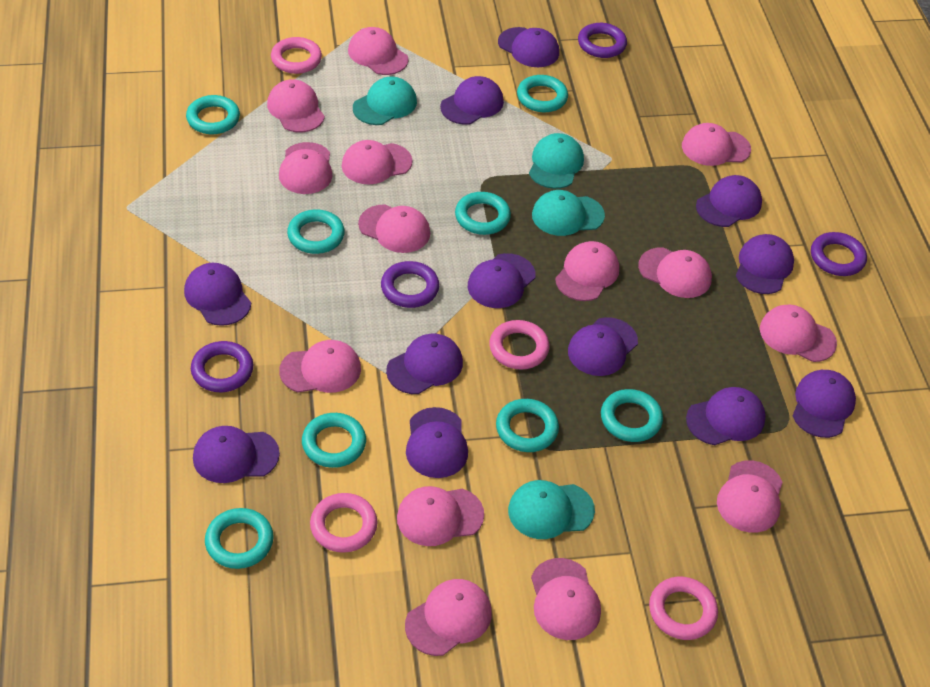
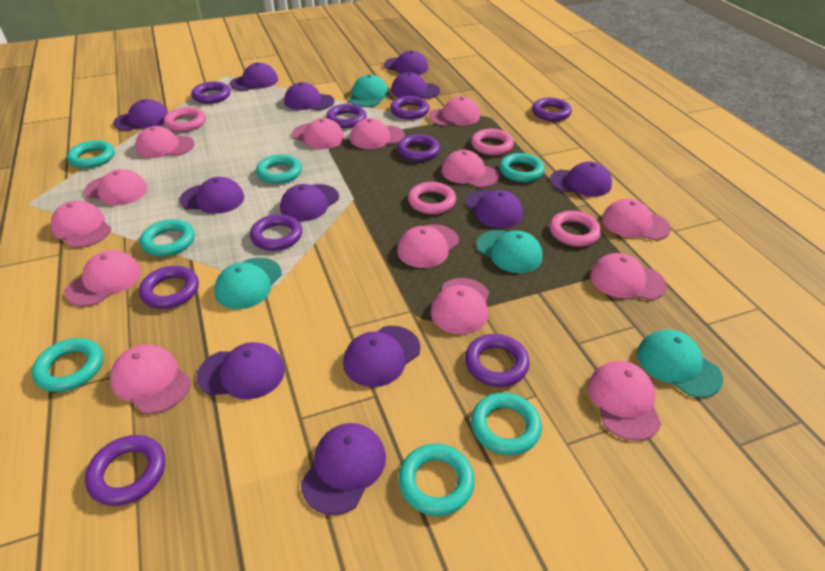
purple ring: [191,341,253,392] [381,261,439,308] [578,23,627,58] [811,232,867,276] = 4 -> [85,435,165,506] [139,266,199,309] [191,82,230,104] [250,214,302,251] [326,104,367,128] [390,96,429,119] [397,134,440,162] [465,334,529,387] [532,98,572,121] = 9
turquoise ring: [186,95,240,134] [205,508,274,569] [287,209,345,254] [302,413,366,468] [455,192,511,235] [496,399,559,452] [517,75,568,112] [601,389,663,442] = 8 -> [32,338,103,392] [67,140,115,169] [140,219,195,257] [256,154,302,184] [398,444,475,516] [471,393,542,455] [499,153,545,182] = 7

